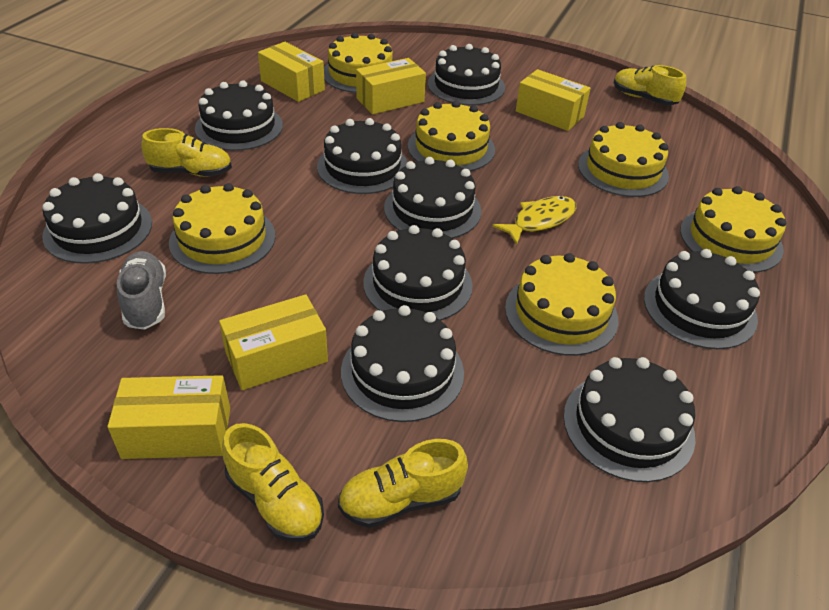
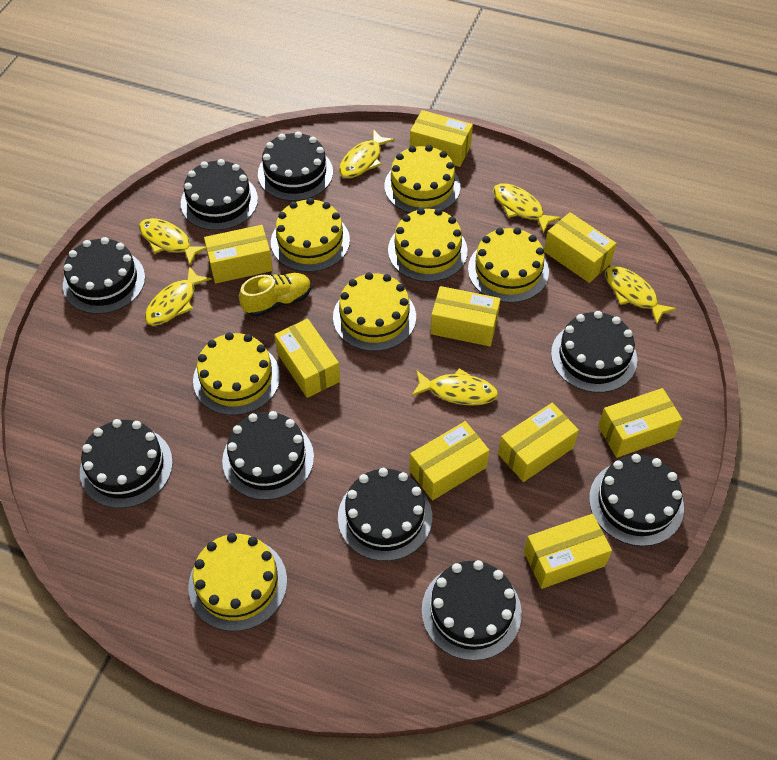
grey shoe: [117,251,166,330] = 1 -> none = 0
yellow box: [108,375,230,459] [219,294,328,390] [258,42,325,102] [356,58,426,114] [516,69,591,131] = 5 -> [204,225,273,284] [274,319,340,398] [409,421,490,501] [410,110,473,167] [430,286,501,346] [498,403,579,482] [524,514,612,589] [544,212,617,283] [598,388,683,458] = 9
yellow cake: [169,183,275,274] [324,33,393,93] [408,101,495,171] [505,253,618,356] [578,122,669,197] [680,186,786,273] = 6 -> [188,533,287,631] [193,332,280,415] [271,198,350,272] [333,272,416,351] [384,145,460,213] [388,208,468,282] [468,227,549,303] = 7
yellow fish: [492,196,576,245] = 1 -> [139,218,206,265] [145,266,212,326] [339,129,395,178] [411,368,498,406] [493,183,561,233] [605,266,677,324] = 6
yellow shoe: [141,128,232,177] [222,423,324,542] [338,439,468,528] [614,65,686,106] = 4 -> [239,273,311,317] = 1

